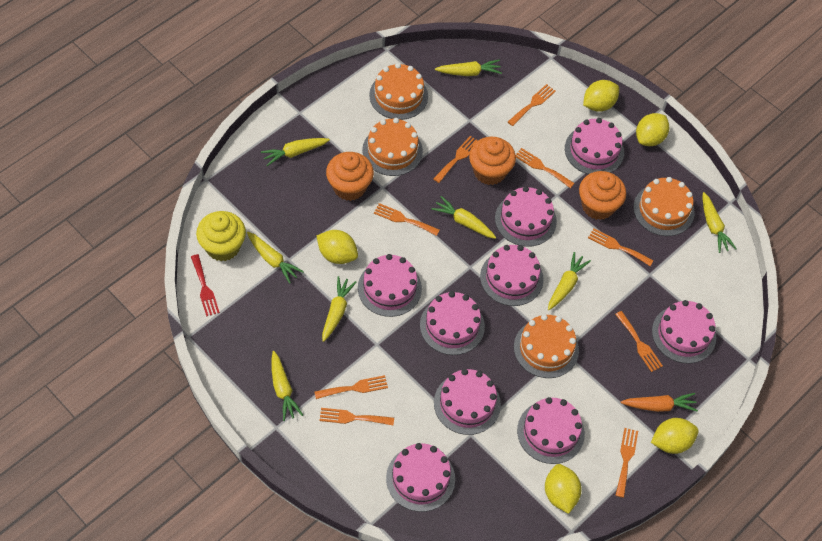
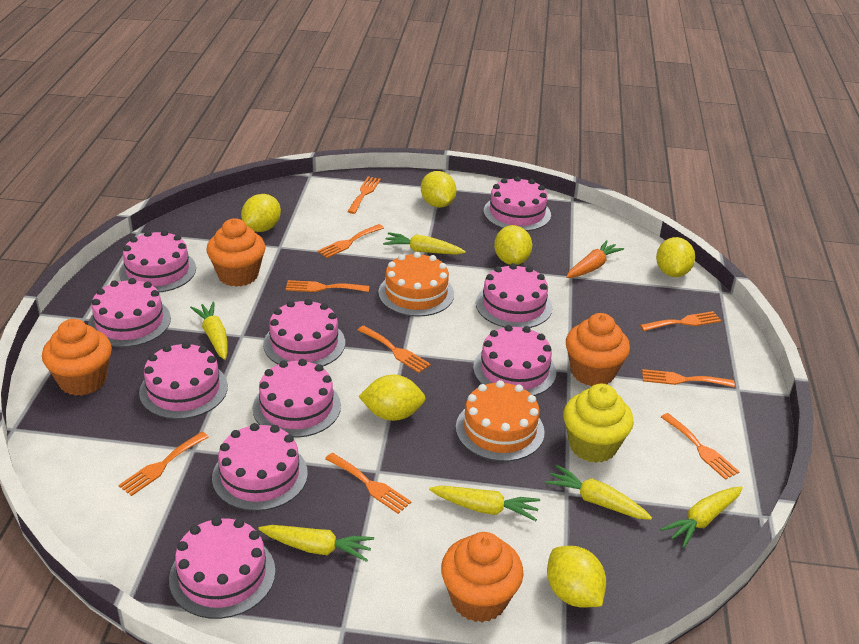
orange cake: [362,118,423,176] [369,63,428,120] [514,314,579,378] [633,177,695,236] = 4 -> [378,252,454,317] [456,380,545,461] = 2
orange cupcake: [326,152,374,201] [469,137,516,185] [579,171,626,220] = 3 -> [42,319,112,396] [206,218,265,287] [441,532,524,622] [566,313,630,387] = 4
pink cake: [358,254,422,317] [386,443,455,512] [420,291,485,355] [434,369,501,435] [480,245,544,306] [495,186,557,247] [517,397,585,464] [565,118,624,174] [652,300,716,364] = 9 -> [88,278,171,347] [119,230,196,292] [139,342,228,419] [169,517,275,619] [212,423,308,511] [253,359,341,438] [263,299,345,366] [473,325,556,396] [476,263,552,328] [484,176,551,231] = 10
red fork: [191,254,220,317] = 1 -> none = 0
yellow carrot: [247,232,304,284] [261,138,330,166] [272,351,303,421] [322,276,356,342] [431,196,496,239] [435,60,502,76] [548,252,591,310] [702,192,737,253] = 8 -> [190,302,228,360] [258,525,374,562] [383,232,466,255] [429,486,540,521] [545,465,652,520] [660,486,743,548] = 6
yellow lemon: [316,230,358,264] [545,464,581,514] [583,80,619,112] [636,113,669,146] [651,418,699,454] = 5 -> [241,194,281,232] [358,375,426,421] [421,171,457,208] [494,225,532,265] [547,546,606,608] [656,237,695,277] = 6

